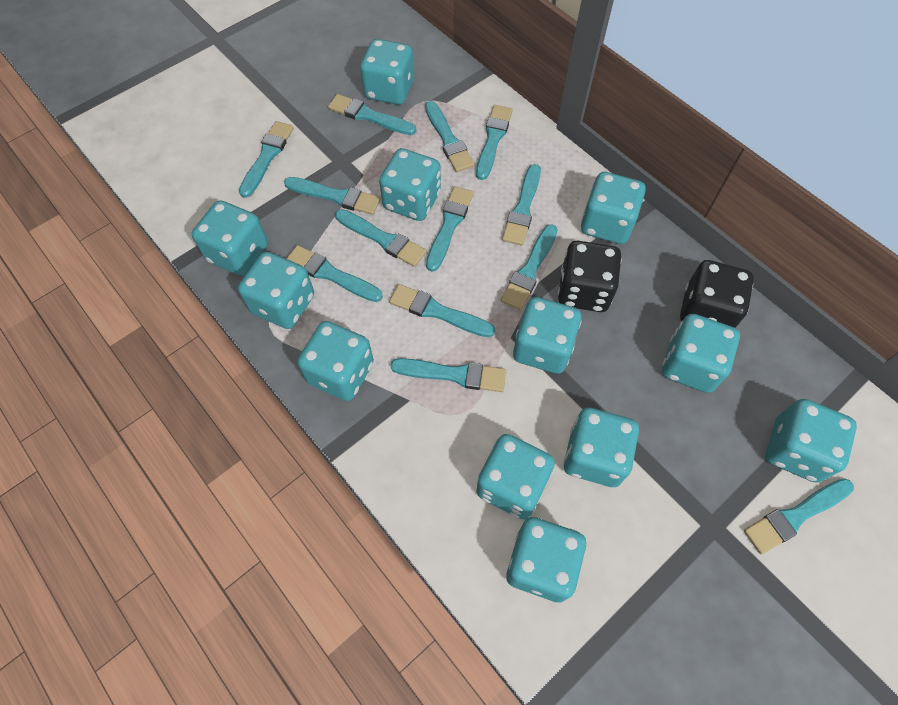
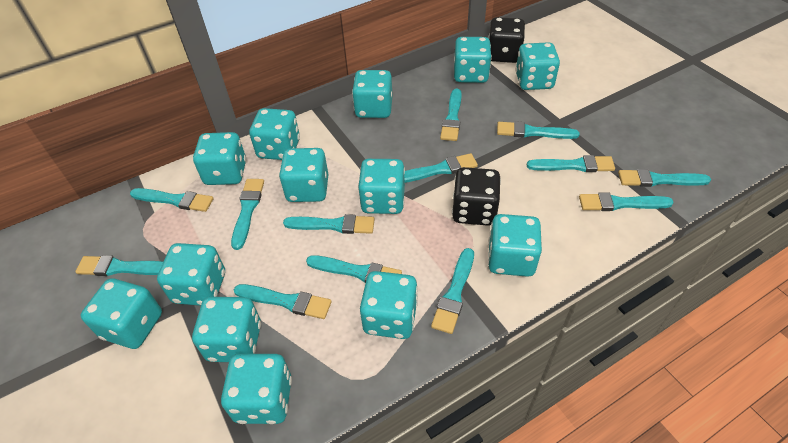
turquoise dice: [192,200,268,276] [238,252,314,329] [297,321,374,401] [360,39,414,105] [379,148,441,221] [476,434,555,519] [506,517,586,602] [513,297,581,374] [563,408,639,487] [581,172,646,244] [662,314,740,393] [766,399,857,482] = 12 -> [81,278,162,349] [157,243,225,306] [192,297,261,362] [193,132,246,185] [221,354,292,424] [249,108,300,160] [279,148,329,202] [352,70,392,118] [358,159,405,214] [360,271,418,339] [454,37,492,83] [488,214,542,277] [516,42,560,90] = 13

